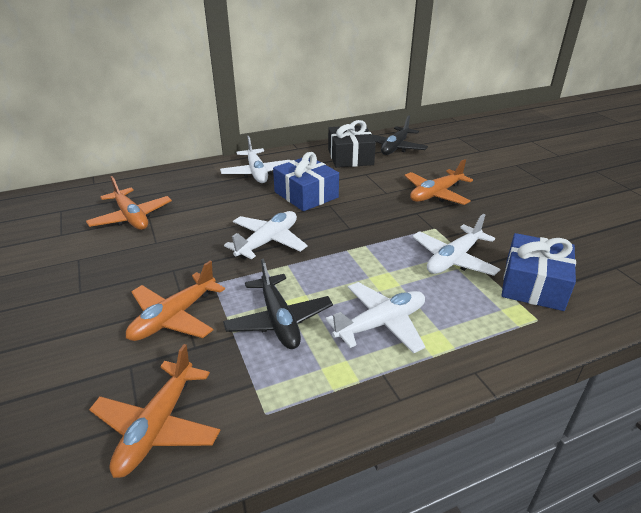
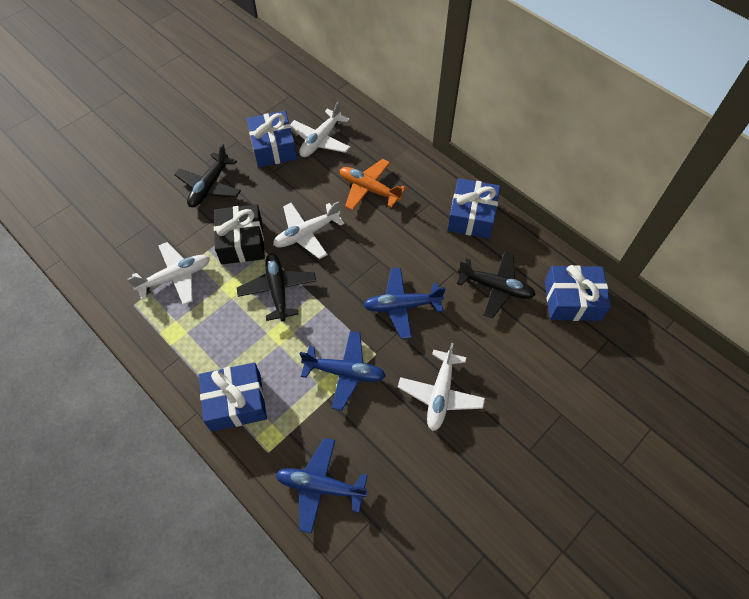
black plane: [223,259,333,349] [372,115,428,155] = 2 -> [174,144,241,207] [237,253,316,322] [457,251,536,318] = 3
blue gift: [273,152,339,211] [501,233,576,311] = 2 -> [199,362,267,432] [247,111,297,167] [447,178,500,239] [545,265,611,321] = 4
blue plane: none = 0 -> [276,438,368,534] [300,331,386,411] [363,268,446,339] = 3
orange plane: [86,176,172,230] [89,344,220,478] [126,261,225,341] [405,159,473,205] = 4 -> [340,159,406,211] = 1

